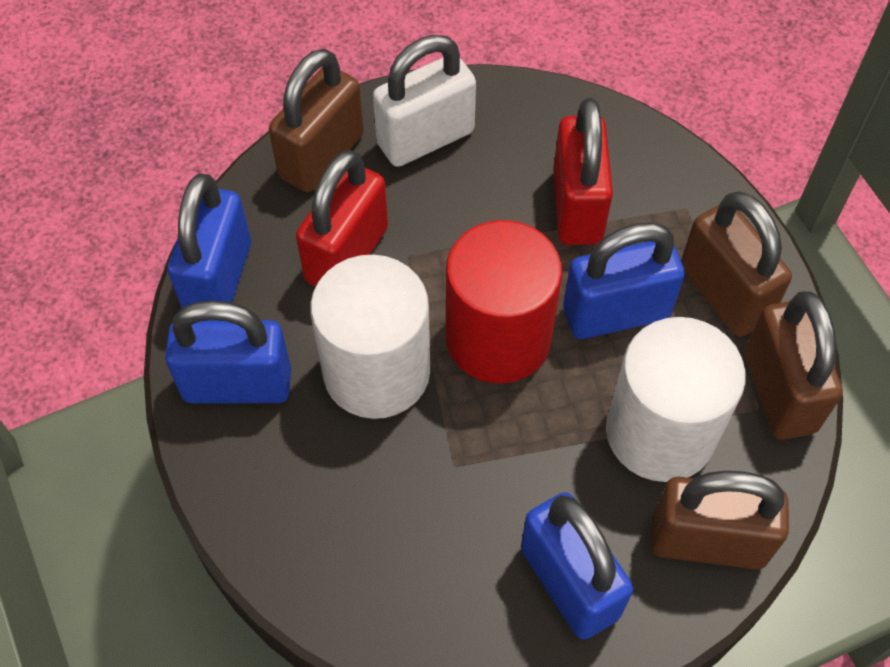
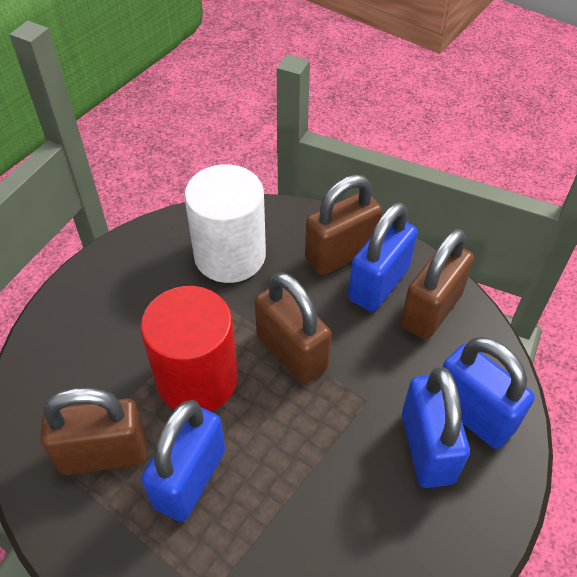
red padlock: [296,150,388,287] [553,98,613,245] = 2 -> none = 0
white cylinder: [310,255,430,419] [606,317,746,482] = 2 -> [184,164,266,283] = 1
white padlock: [373,35,476,167] = 1 -> none = 0

